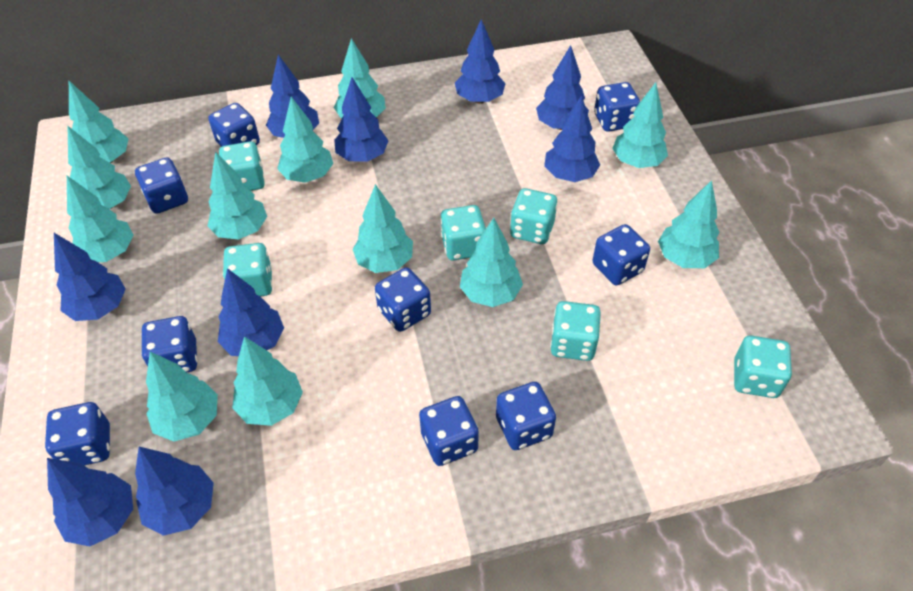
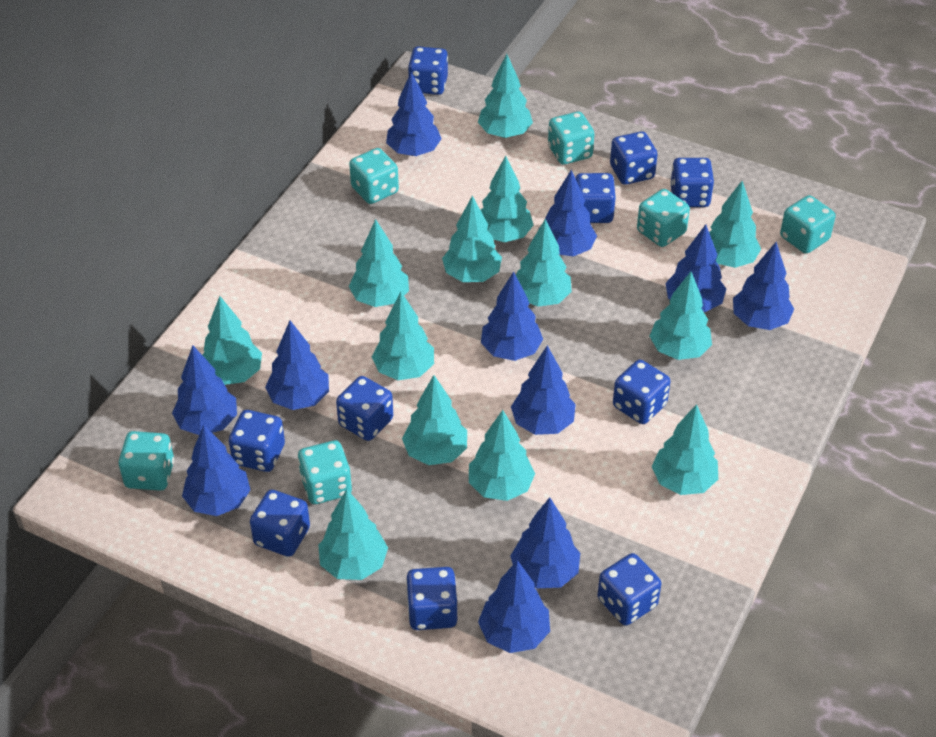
blue dice: [45,402,110,466] [135,157,188,214] [141,316,197,373] [208,103,260,147] [375,267,431,332] [419,396,479,466] [496,382,556,450] [593,224,650,285] [594,82,640,132] = 9 -> [229,410,285,472] [250,490,310,557] [336,376,393,441] [406,567,457,630] [408,46,448,95] [575,173,616,223] [598,553,661,625] [610,132,658,185] [613,360,670,424] [670,158,714,207] = 10
blue tree: [47,458,133,546] [54,233,126,321] [135,447,214,536] [218,268,284,356] [266,55,319,138] [334,77,388,162] [455,19,506,104] [536,45,589,130] [544,95,600,182] = 9 -> [172,345,237,435] [182,425,250,516] [265,321,329,410] [386,72,442,156] [478,560,550,653] [481,271,543,361] [510,497,580,588] [511,345,576,435] [539,170,597,256] [665,224,726,312] [733,242,794,330] = 11
turquoise tree: [67,125,131,209] [67,176,134,262] [69,81,129,163] [146,351,218,442] [207,152,267,240] [232,336,303,426] [277,97,333,183] [334,38,386,118] [353,184,413,273] [460,218,523,307] [612,82,668,168] [658,180,720,268] = 12 -> [203,296,262,385] [318,489,388,580] [349,219,409,307] [372,291,434,380] [402,375,467,465] [442,196,502,282] [469,410,535,501] [478,54,533,138] [481,156,533,242] [516,219,572,307] [650,271,712,360] [652,404,718,495] [709,181,761,268] = 13

